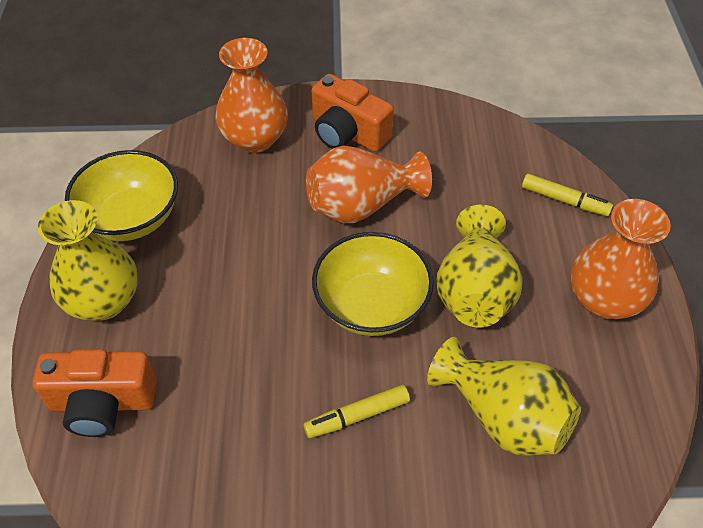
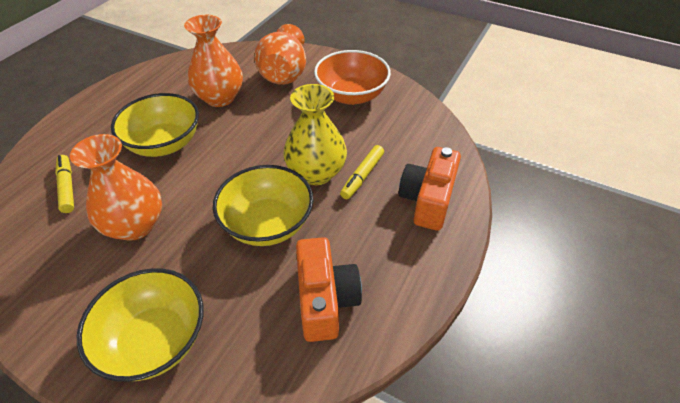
orange bowl: none = 0 -> [314,50,391,105] = 1
yellow bowl: [65,150,178,241] [312,232,434,336] = 2 -> [77,268,204,382] [111,93,199,157] [213,165,314,246] = 3
yellow vase: [38,200,138,321] [427,337,581,456] [436,204,523,328] = 3 -> [283,84,347,185] = 1

